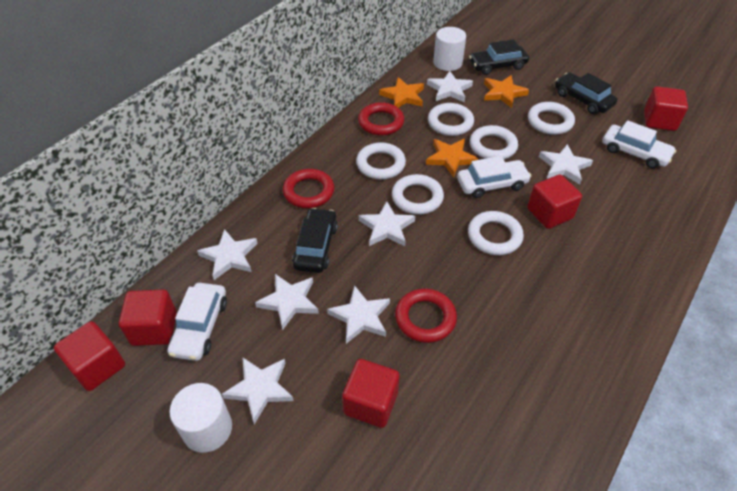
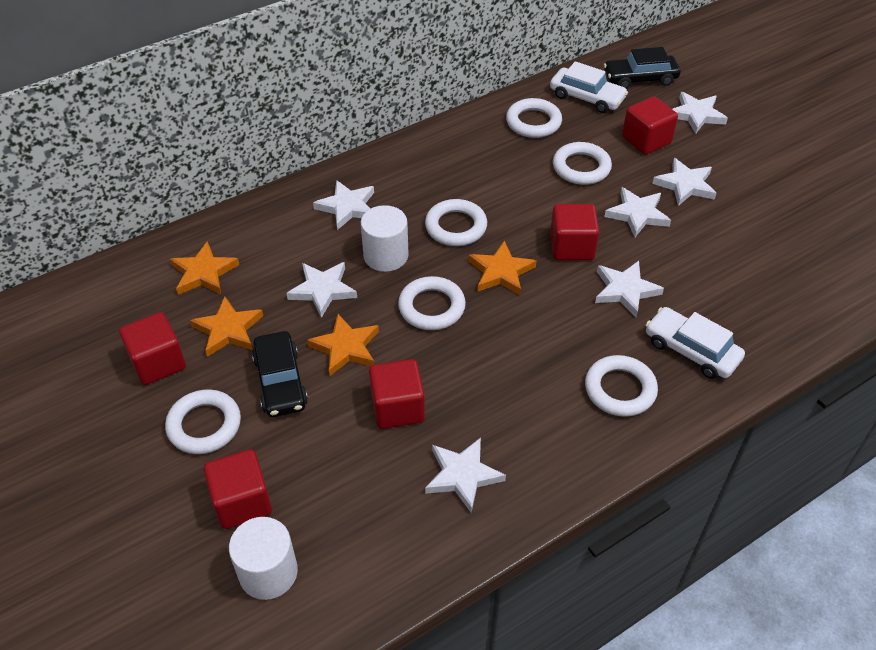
black car: [292,208,338,273] [469,39,529,75] [555,72,618,114] = 3 -> [252,331,308,417] [604,47,681,89] = 2
orange star: [379,77,424,108] [426,139,478,177] [484,75,529,108] = 3 -> [170,241,239,295] [190,296,263,357] [307,314,379,376] [469,240,537,295] = 4
red ring: [283,169,334,208] [358,102,404,136] [395,289,457,343] = 3 -> none = 0
white car: [167,283,227,361] [457,156,531,198] [602,120,676,169] = 3 -> [550,61,628,113] [646,307,745,379] = 2

